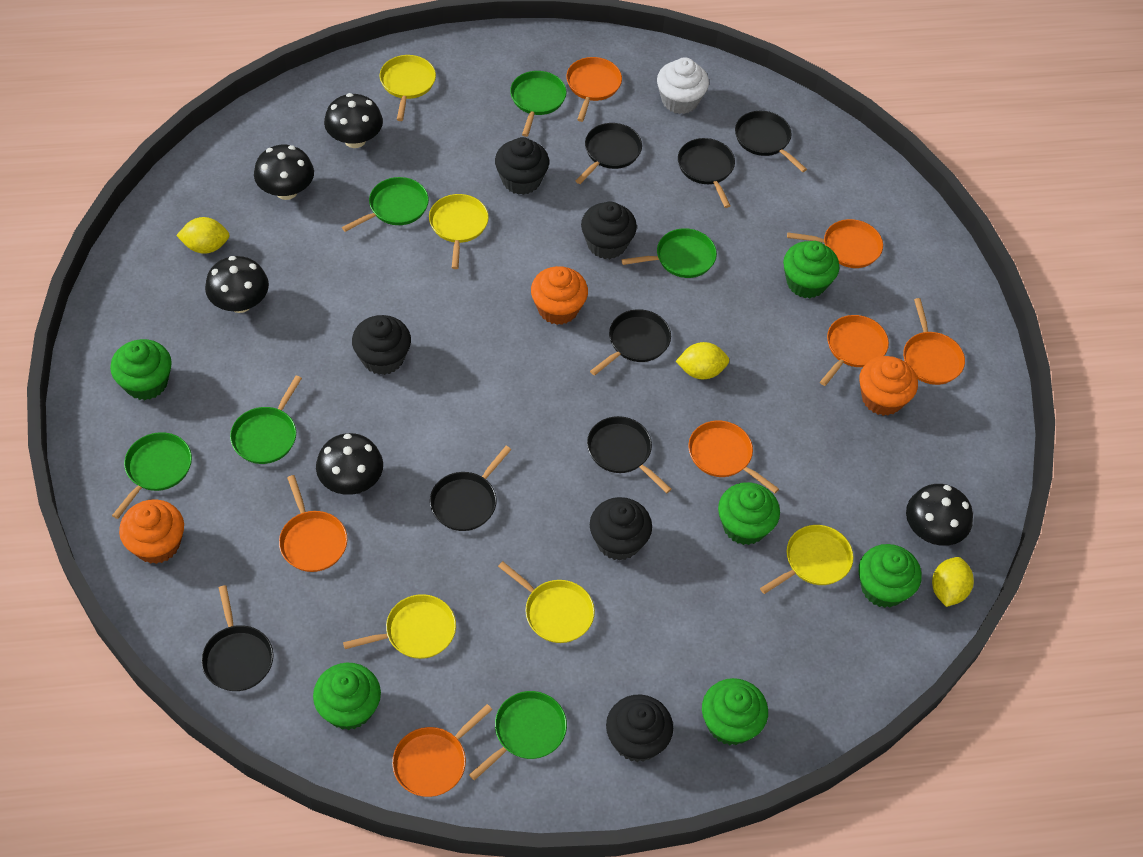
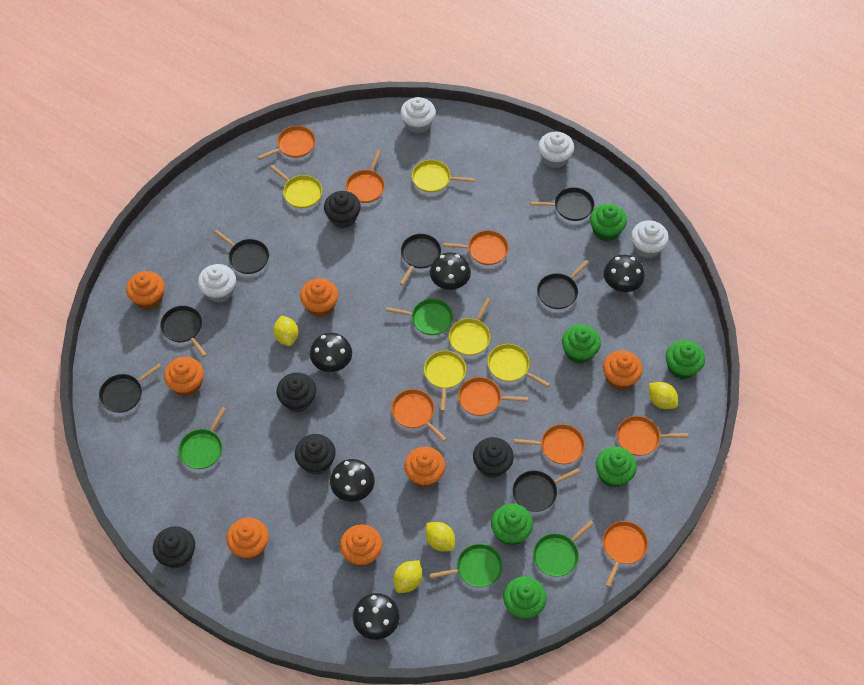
green pan: [112,432,192,519] [230,376,302,464] [342,177,429,232] [469,691,567,780] [510,71,567,137] [621,228,717,278] = 6 -> [179,407,226,469] [386,299,453,335] [429,544,503,587] [533,520,594,577] = 4
orange cupcake: [119,499,184,564] [531,266,588,325] [859,356,918,416] = 3 -> [126,271,165,310] [164,357,204,397] [226,518,269,559] [300,278,338,317] [340,524,382,566] [404,447,445,488] [603,350,643,390] = 7
orange pan: [279,475,347,572] [392,704,492,797] [566,57,622,122] [688,420,779,493] [787,219,883,268] [820,315,889,386] [903,298,965,385] = 7 -> [257,126,315,160] [345,150,385,203] [391,389,447,442] [443,230,508,265] [458,377,528,416] [514,424,585,464] [603,521,648,587] [617,416,688,456] = 8
white cupcake: [657,58,709,114] = 1 -> [198,264,236,303] [400,97,436,134] [538,132,574,168] [631,220,669,258] = 4
yellow lemon: [176,217,230,254] [676,342,729,379] [932,557,974,607] = 3 -> [273,316,298,346] [393,560,422,593] [426,522,455,552] [649,382,678,409] = 4

